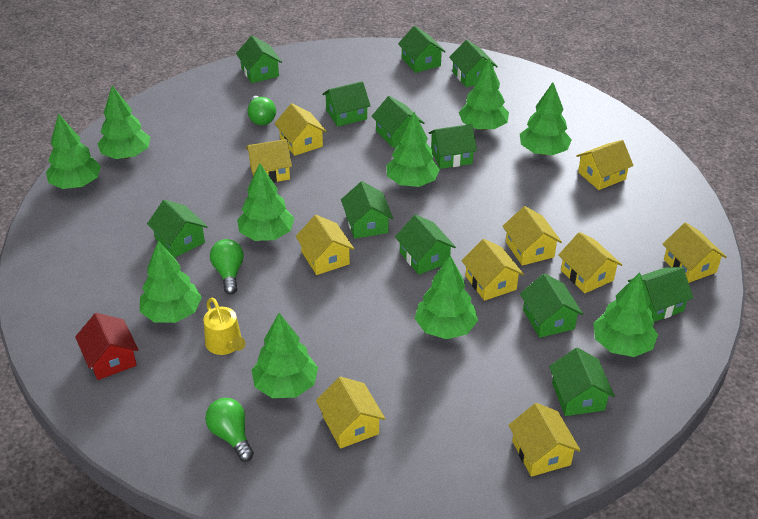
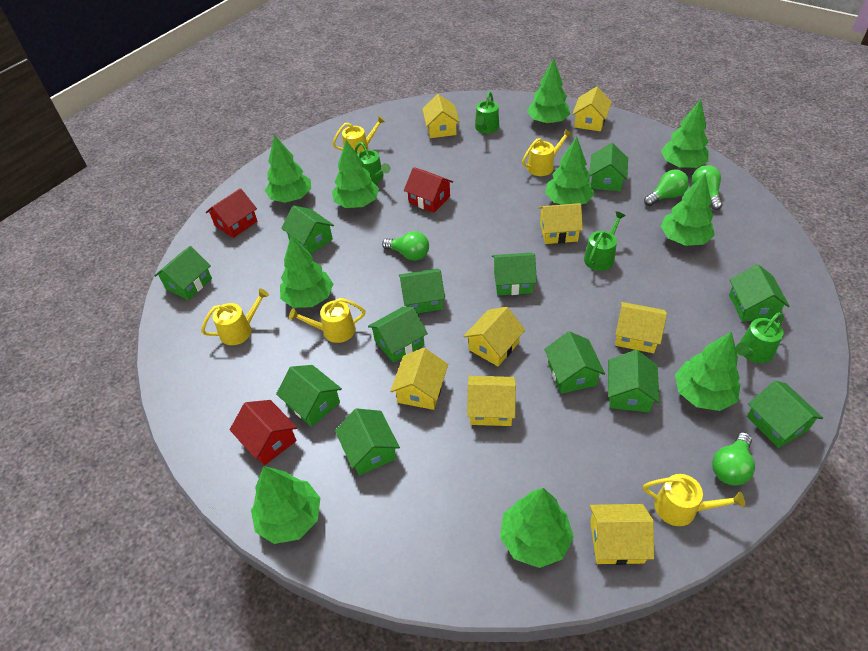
green light bulb: [205,398,254,462] [210,239,244,295] [247,96,276,125] = 3 -> [382,231,429,261] [644,169,689,206] [692,165,723,210] [712,432,755,485] = 4
green watering can: none = 0 -> [355,142,390,183] [475,92,499,133] [584,211,626,271] [736,312,784,363] = 4
red house: [75,313,138,380] = 1 -> [206,188,257,238] [230,400,297,466] [404,167,453,213] = 3
yellow house: [246,139,292,183] [274,104,327,156] [296,215,354,275] [316,377,385,449] [462,239,524,301] [503,206,562,266] [508,403,581,477] [558,232,622,293] [576,140,634,190] [663,222,727,283] = 10 -> [390,348,448,410] [422,94,460,138] [463,307,525,366] [467,376,516,426] [539,203,583,244] [572,87,612,131] [590,504,654,565] [615,302,667,353] = 8
yellow watering can: [203,298,245,355] = 1 -> [201,288,269,345] [289,298,365,343] [332,115,386,153] [522,129,572,176] [643,474,745,526] = 5

